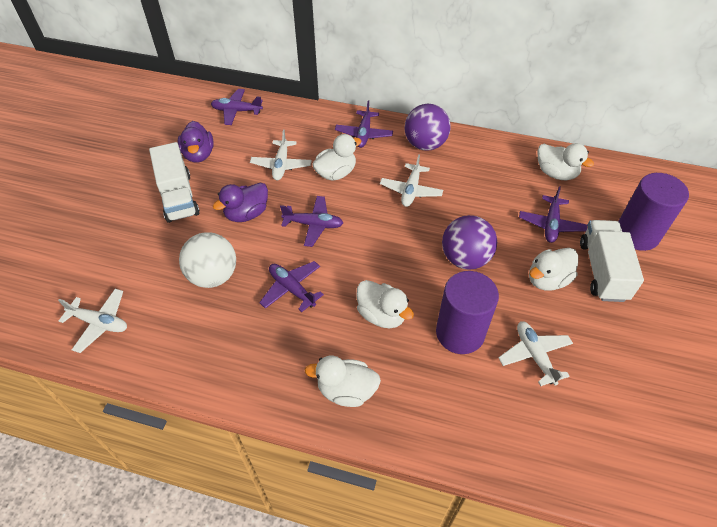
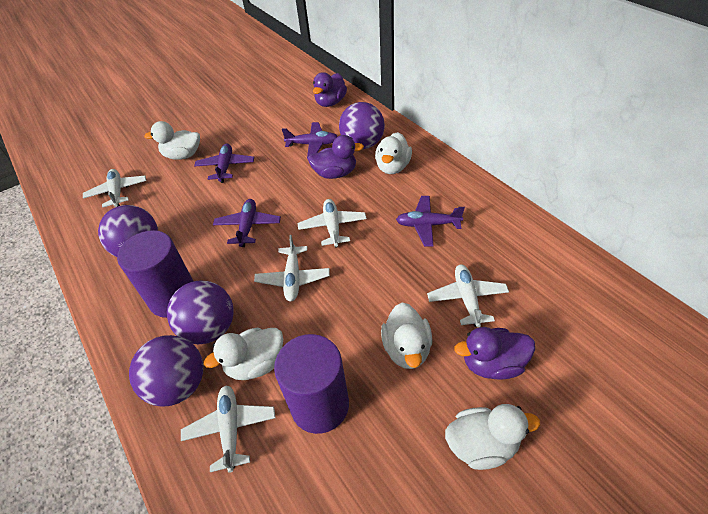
purple ball: [404,104,451,151] [442,215,497,270] = 2 -> [98,205,158,257] [129,335,203,407] [167,280,234,345] [339,102,385,149] = 4
purple duck: [178,121,214,163] [213,182,268,222] = 2 -> [308,135,364,179] [313,72,347,107] [454,327,535,380] = 3
purple plane: [211,89,263,125] [259,261,324,312] [280,196,343,247] [335,101,393,148] [519,186,587,243] = 5 -> [194,143,254,183] [213,199,281,247] [282,122,338,158] [396,196,465,247] = 4
white ball: [179,232,236,288] = 1 -> none = 0
white plane: [58,289,127,353] [250,130,311,180] [380,154,443,207] [498,321,573,386] = 4 -> [83,169,146,208] [181,386,276,473] [254,235,330,301] [298,199,367,248] [427,265,509,327] = 5
white truck: [149,142,200,223] [580,220,644,302] = 2 -> none = 0

